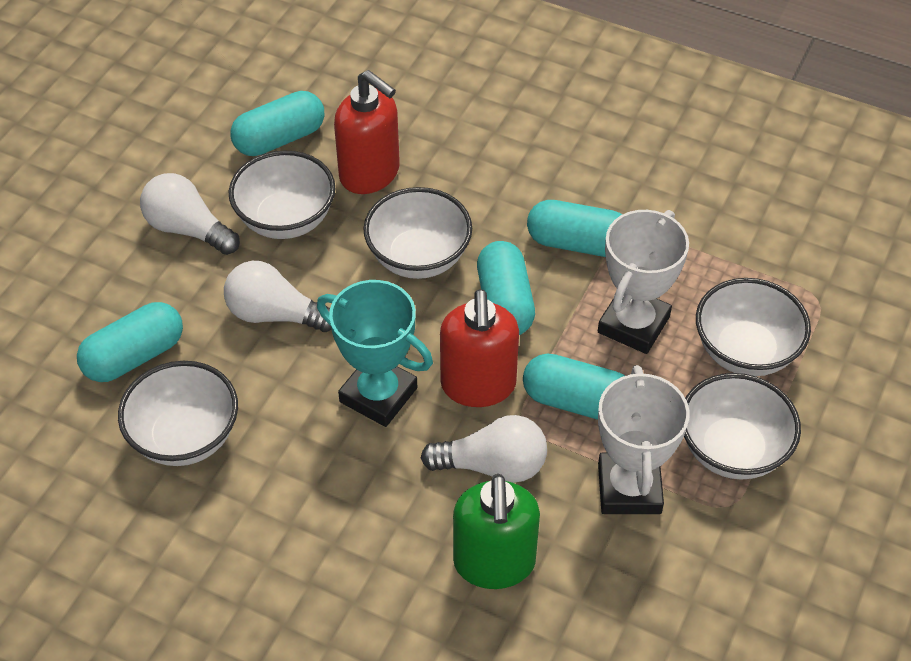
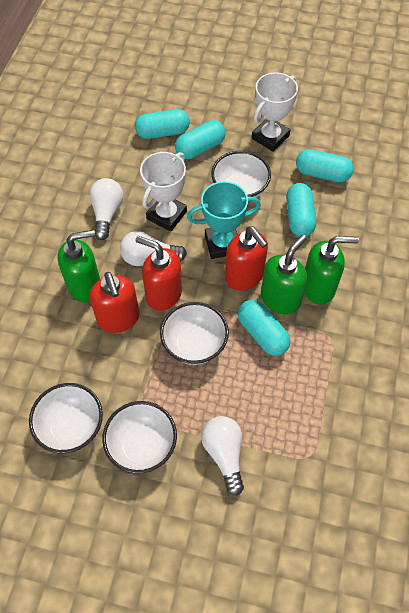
green soap dispenser: [453,474,540,589] = 1 -> [58,230,100,302] [261,235,307,314] [304,236,359,305] = 3
red soap dispenser: [334,70,400,194] [440,289,519,407] = 2 -> [90,272,139,333] [135,236,182,311] [225,226,268,290] = 3
white bowl: [118,361,238,466] [229,151,335,239] [363,187,472,279] [684,373,801,480] [696,278,811,376] = 5 -> [29,383,103,453] [102,401,177,474] [160,302,229,365] [211,151,271,198] = 4

